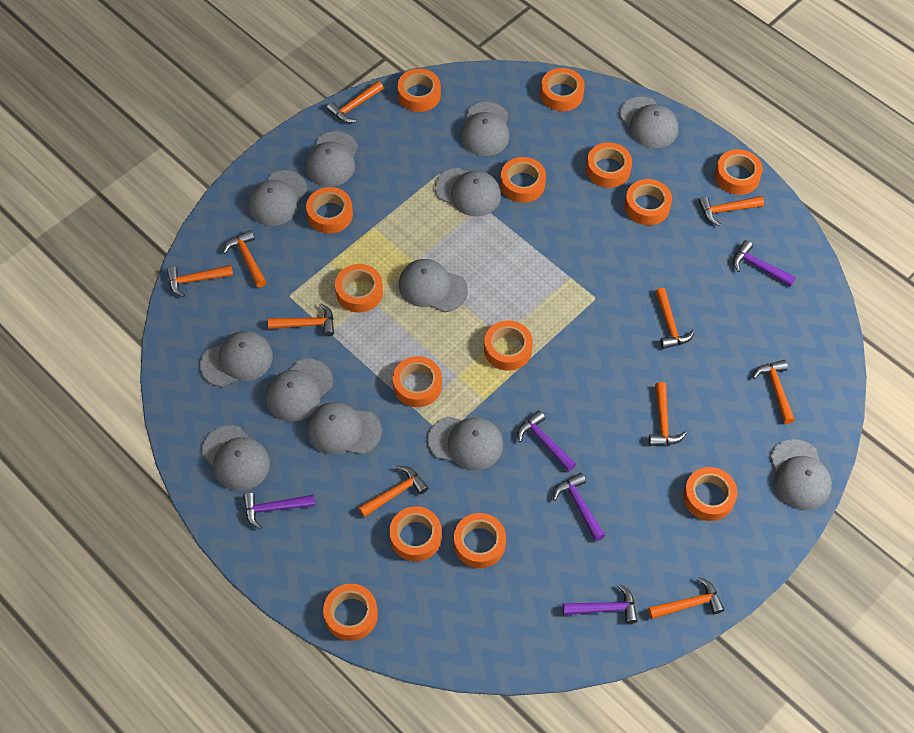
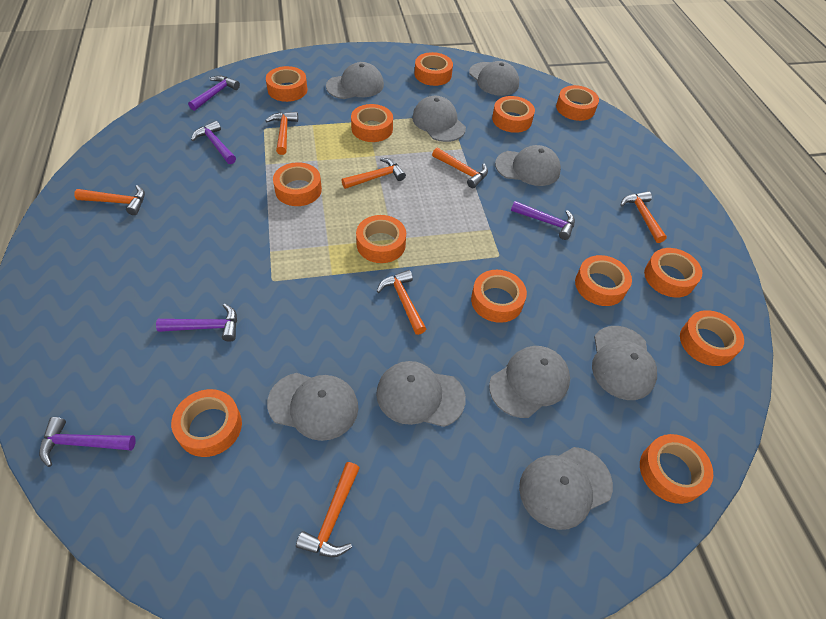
grey cap: [200,331,273,387] [202,425,270,491] [248,170,308,226] [266,359,333,422] [305,131,358,187] [307,402,382,455] [399,259,468,312] [428,416,503,471] [435,168,501,216] [460,102,509,156] [620,97,678,148] [770,439,832,510] = 12 -> [267,373,358,441] [326,62,384,99] [376,361,466,427] [412,96,466,142] [469,61,519,96] [489,346,570,418] [495,145,561,186] [519,447,613,530] [592,326,657,400] = 9
orange hammer: [167,265,233,297] [223,230,266,287] [268,303,334,336] [326,81,383,123] [358,466,429,517] [648,577,724,619] [649,382,687,446] [655,288,695,349] [698,196,764,226] [753,360,795,424] = 10 -> [74,185,145,215] [265,112,298,155] [296,462,360,557] [342,158,406,189] [377,270,426,335] [432,148,488,188] [621,191,667,243] = 7
orange tape: [306,187,353,234] [323,584,378,641] [335,264,383,313] [389,506,442,562] [393,356,442,407] [397,69,441,112] [454,513,506,568] [484,321,533,371] [500,157,546,203] [540,68,585,111] [586,143,632,188] [625,179,672,225] [683,467,737,521] [715,149,763,195] = 14 -> [171,389,242,457] [266,66,308,102] [273,162,322,206] [351,104,393,142] [356,215,406,263] [414,52,453,86] [471,270,527,323] [492,96,535,133] [556,85,599,121] [575,255,632,306] [640,434,713,504] [644,248,702,298] [680,310,744,366] = 13

